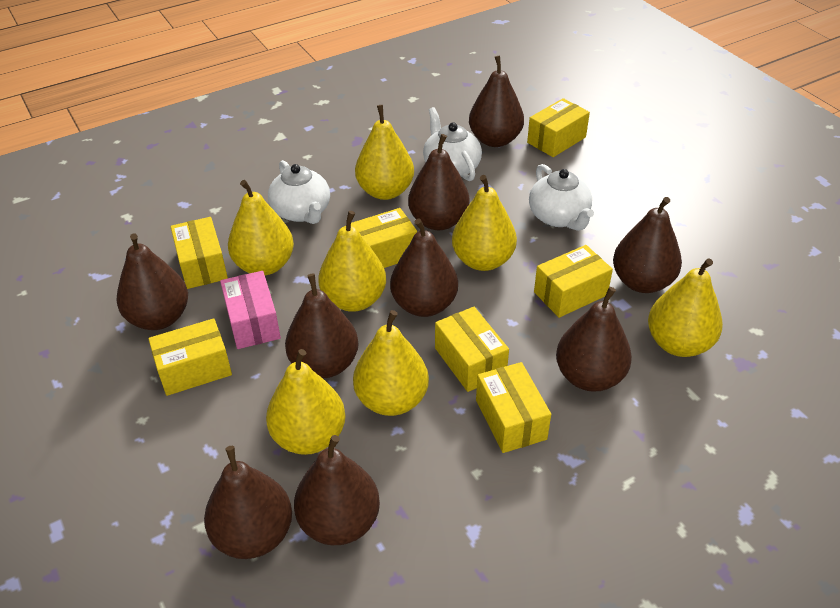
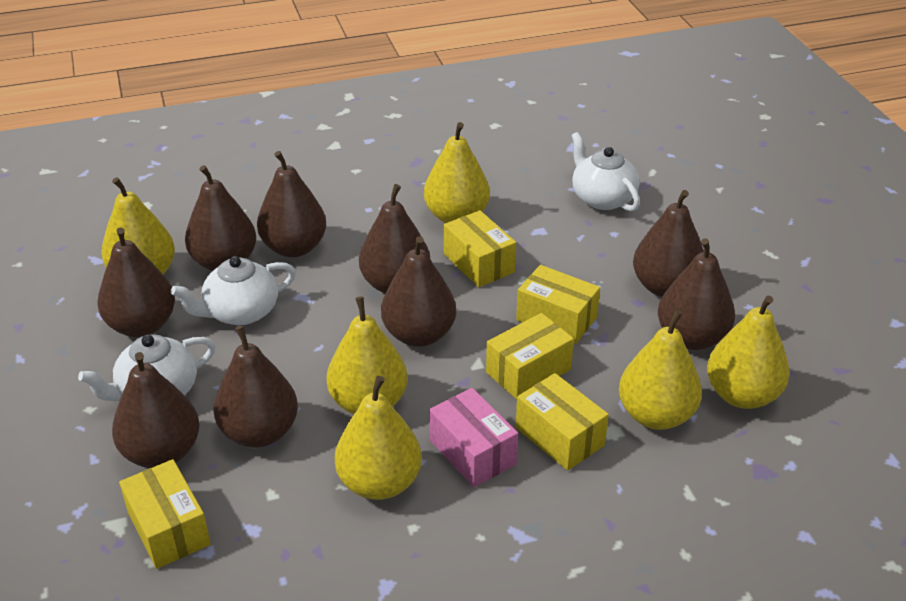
yellow box: [148,318,232,396] [171,217,228,289] [351,208,417,268] [435,307,509,392] [476,362,551,453] [527,98,590,157] [534,245,613,318] = 7 -> [119,459,211,569] [444,210,516,287] [486,313,574,399] [516,265,600,344] [516,373,609,471] = 5
yellow pear: [228,180,294,275] [266,349,346,455] [318,211,386,312] [353,310,429,416] [355,105,414,200] [452,175,517,271] [648,258,723,357] = 7 -> [101,177,175,274] [326,296,408,414] [335,376,422,500] [424,122,490,223] [619,310,702,430] [707,296,790,409] = 6

